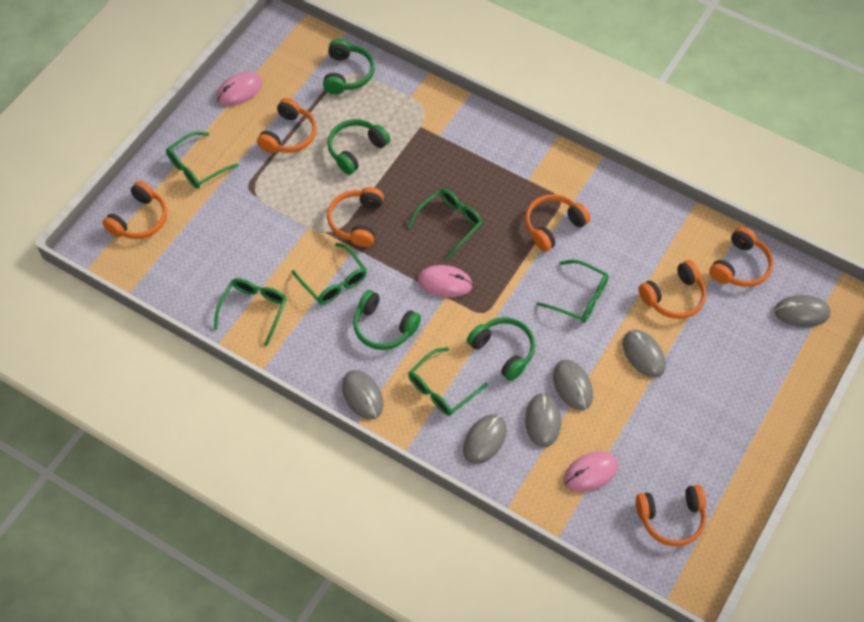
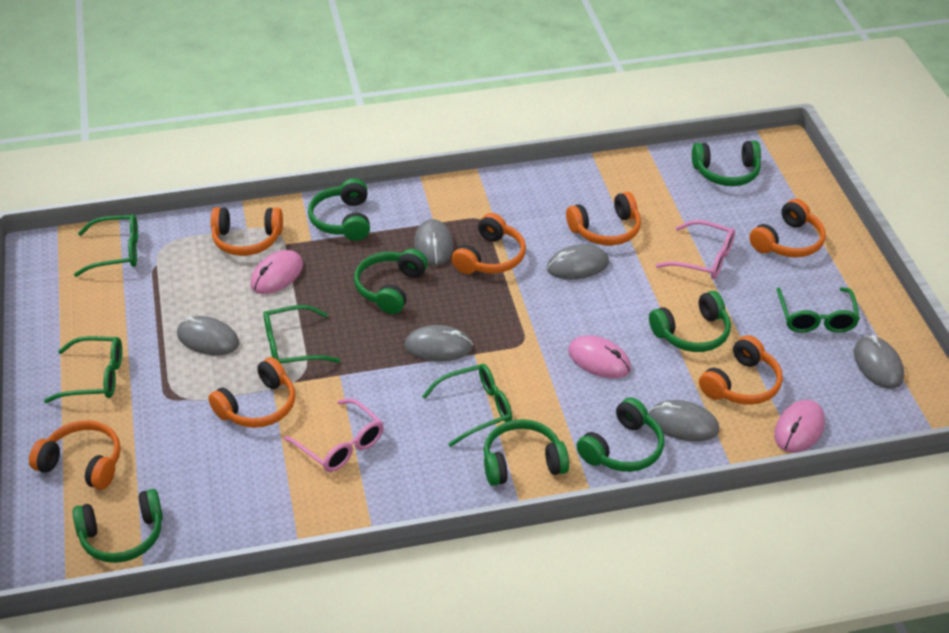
green glasses: [166,132,239,189] [214,278,287,346] [292,243,367,304] [408,188,482,259] [408,347,488,416] [536,260,609,323] = 6 -> [44,336,122,403] [74,214,138,277] [263,305,340,363] [422,364,512,447] [776,287,860,333] = 5
green headphones: [323,39,375,94] [328,119,390,175] [353,290,421,350] [467,317,535,381] = 4 -> [72,489,163,563] [308,178,370,241] [354,249,428,314] [484,419,569,486] [577,397,664,472] [649,291,731,352] [692,141,761,186] = 7
pink glasses: none = 0 -> [284,398,384,472] [656,220,735,279] = 2

